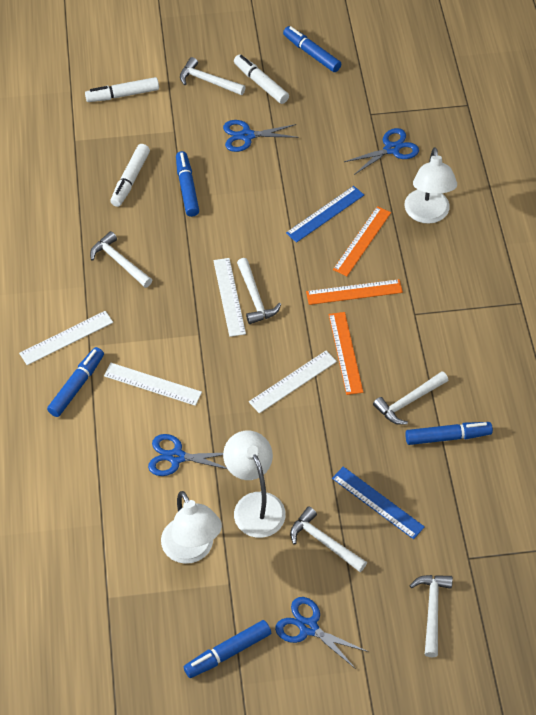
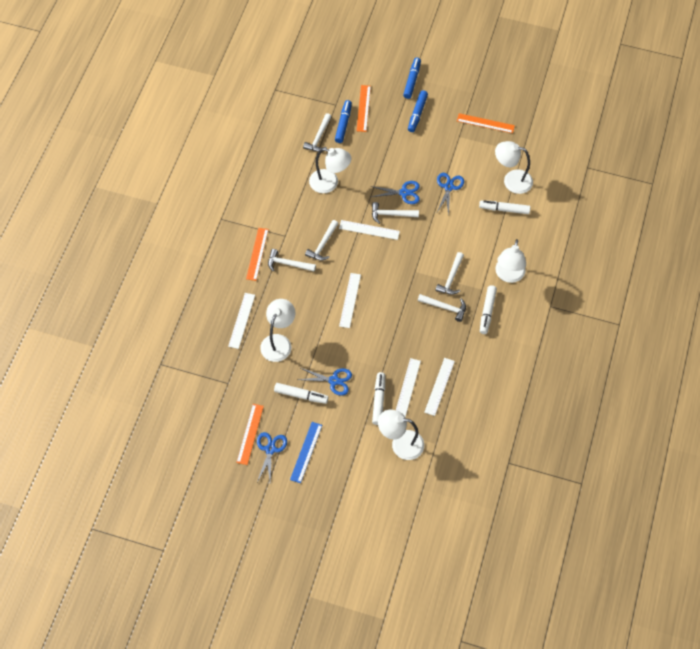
blue marker: [47,347,104,417] [176,151,199,217] [184,620,271,678] [283,26,341,72] [405,422,493,445] = 5 -> [335,100,352,143] [403,58,421,99] [408,91,428,132] = 3
blue ruler: [286,186,364,243] [332,467,425,539] = 2 -> [290,422,322,483] = 1
orange ruler: [306,279,403,305] [329,312,363,395] [333,206,391,276] = 3 -> [236,404,264,465] [246,228,269,281] [357,85,371,132] [457,113,515,133] = 4
white lamp: [161,491,222,564] [223,431,286,538] [404,147,457,224] = 3 -> [260,299,295,362] [309,148,351,193] [378,410,424,460] [495,141,533,194] [495,239,526,283] = 5
white marker: [85,77,159,102] [110,144,150,207] [234,54,289,104] = 3 -> [274,383,328,404] [372,372,385,425] [479,200,530,214] [480,285,497,334] = 4
white ruler: [19,311,113,365] [104,363,202,406] [213,258,246,337] [249,351,337,413] = 4 -> [228,293,255,349] [339,220,400,240] [339,273,361,328] [396,358,421,417] [424,358,455,416] = 5

